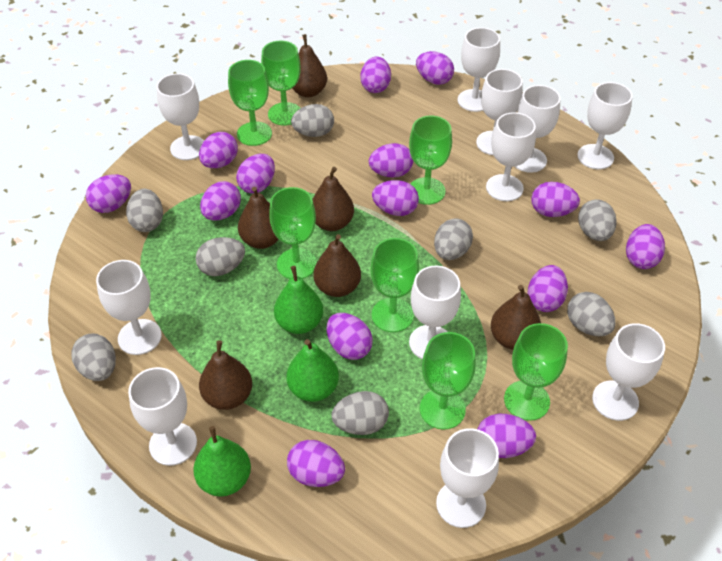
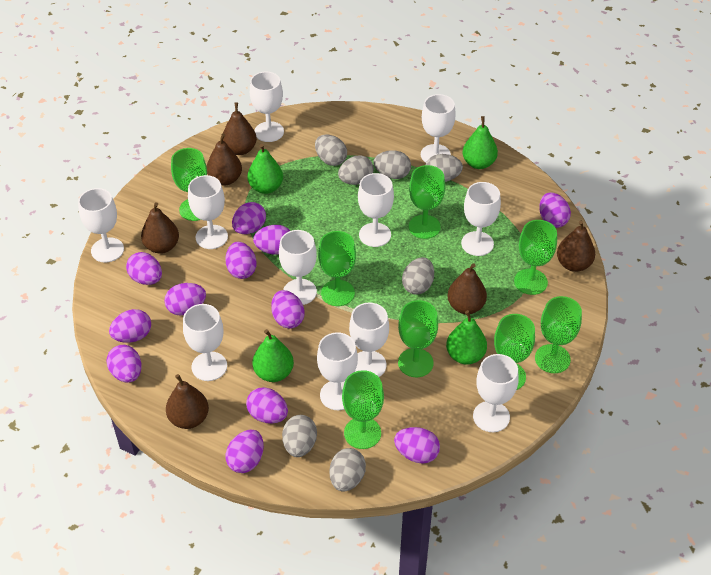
green goblet: [228,60,272,146] [261,41,301,126] [269,187,317,279] [370,238,419,332] [409,116,452,205] [420,332,476,430] [504,323,568,421] = 7 -> [171,148,207,221] [318,231,356,306] [342,370,384,449] [398,300,438,377] [409,165,445,239] [494,314,535,390] [514,220,557,295] [535,296,582,373] = 8
green pear: [193,426,251,497] [274,266,323,334] [286,339,339,402] = 3 -> [247,144,283,194] [252,329,294,382] [446,310,487,365] [463,116,498,169] = 4
grey egg: [71,333,116,381] [126,189,163,232] [196,237,245,276] [291,104,334,137] [332,391,389,435] [434,219,473,260] [567,292,616,337] [578,199,617,241] = 8 -> [282,415,317,457] [315,134,347,166] [329,448,366,492] [338,155,374,185] [374,150,411,179] [402,257,434,295] [425,154,463,182] = 7
purple egg: [86,174,131,213] [199,132,238,168] [200,181,241,220] [236,154,275,194] [287,440,345,487] [326,313,373,360] [360,57,391,93] [369,143,413,177] [372,180,419,216] [416,51,454,85] [477,414,536,458] [528,265,568,312] [531,182,580,217] [626,224,665,269] = 14 -> [106,345,142,383] [109,309,151,343] [126,252,162,285] [164,283,206,316] [225,430,264,473] [226,242,257,279] [232,202,266,234] [246,387,288,424] [253,225,290,255] [271,290,305,329] [394,427,440,464] [539,192,571,228] = 12

